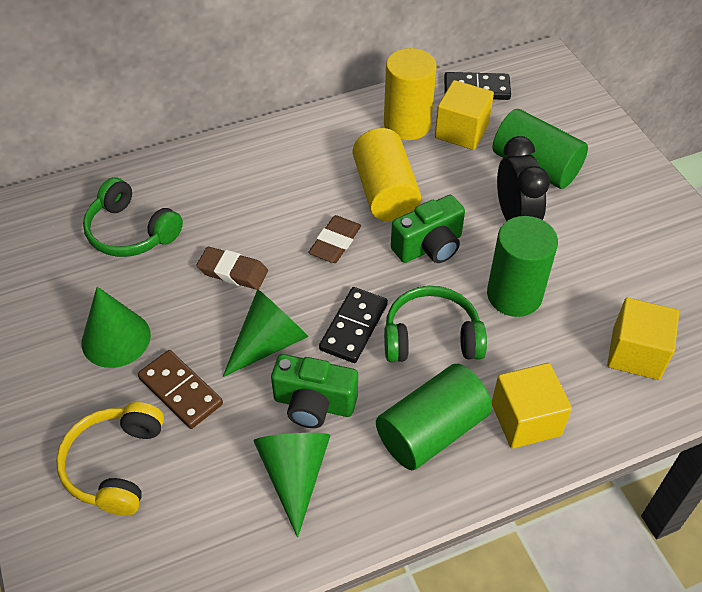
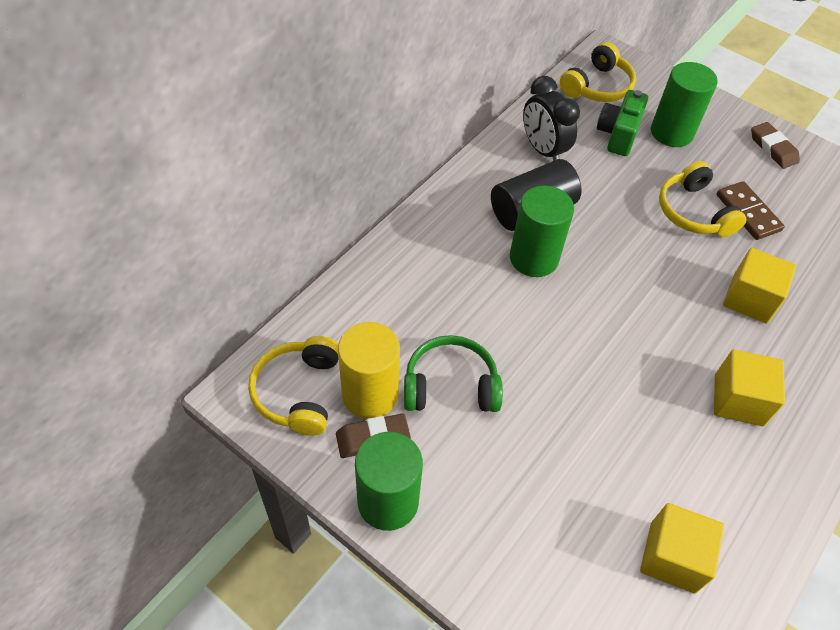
black cylinder: none = 0 -> [491,159,582,231] = 1
black domino: [319,287,388,363] [444,72,511,100] = 2 -> none = 0
green camera: [271,354,358,428] [391,195,465,263] = 2 -> [597,90,648,156] = 1
green cone: [82,287,151,368] [223,289,309,377] [253,433,330,538] = 3 -> none = 0
green headphones: [83,177,183,257] [384,286,487,362] = 2 -> [404,335,503,412] = 1
yellow cylinder: [353,128,421,222] [384,48,437,140] = 2 -> [338,322,400,419] = 1
yellow headphones: [56,402,164,516] = 1 -> [248,336,338,436] [560,42,636,102] [659,161,746,237] = 3

